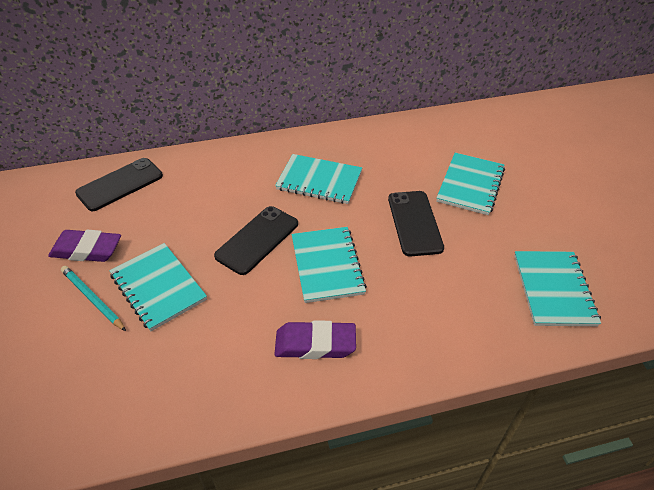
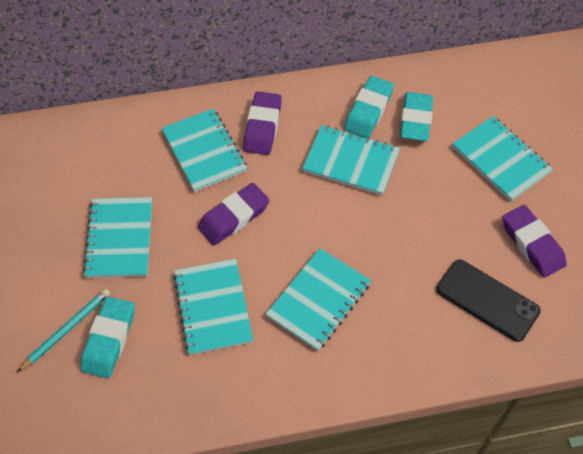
black phone: [75,158,163,211] [214,206,298,275] [388,191,444,256] = 3 -> [436,260,541,342] = 1
purple eraser: [48,230,121,262] [274,320,356,359] = 2 -> [198,183,269,245] [243,91,282,155] [503,205,567,278] = 3
turquoise eraser: none = 0 -> [80,297,135,378] [344,76,394,138] [400,92,433,141] = 3
turquoise notebook: [109,243,207,331] [275,154,362,204] [292,227,367,303] [436,153,505,215] [514,251,601,326] = 5 -> [83,197,152,278] [162,108,247,192] [173,259,253,355] [266,248,371,351] [302,125,400,196] [452,116,553,201] = 6

